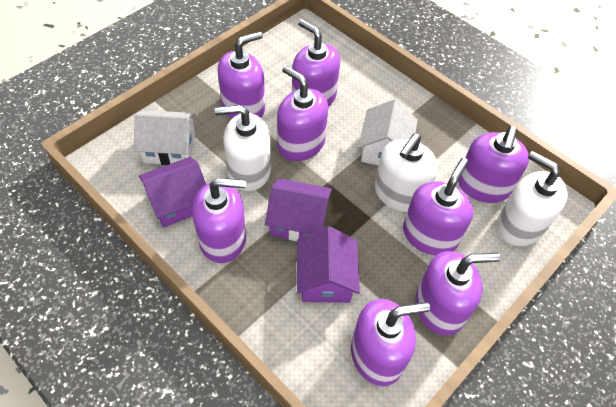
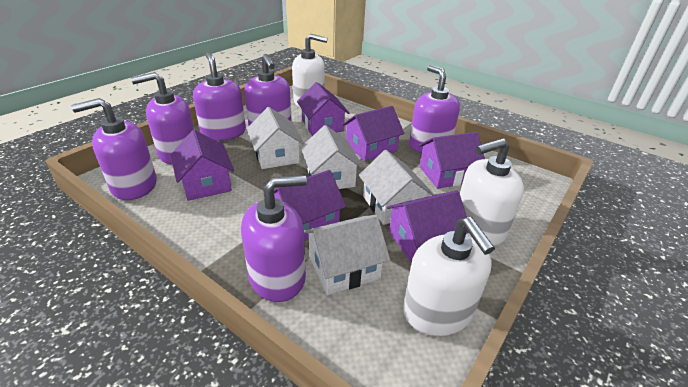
purple house: [139,157,206,228] [265,178,332,241] [297,226,360,303] = 3 -> [171,130,234,201] [274,170,346,241] [297,82,349,136] [342,106,404,161] [386,191,469,263] [419,132,485,189] = 6
purple soap dispenser: [192,178,246,263] [217,31,265,119] [277,66,328,161] [292,19,340,107] [351,299,430,386] [403,158,473,255] [415,251,501,335] [458,126,529,203] = 8 -> [71,98,157,200] [131,72,194,165] [193,52,246,141] [241,175,307,302] [244,54,292,125] [409,65,460,153] = 6
white house: [134,110,196,165] [358,99,418,165] = 2 -> [247,107,304,169] [301,125,363,189] [304,215,390,295] [359,150,433,225] = 4

